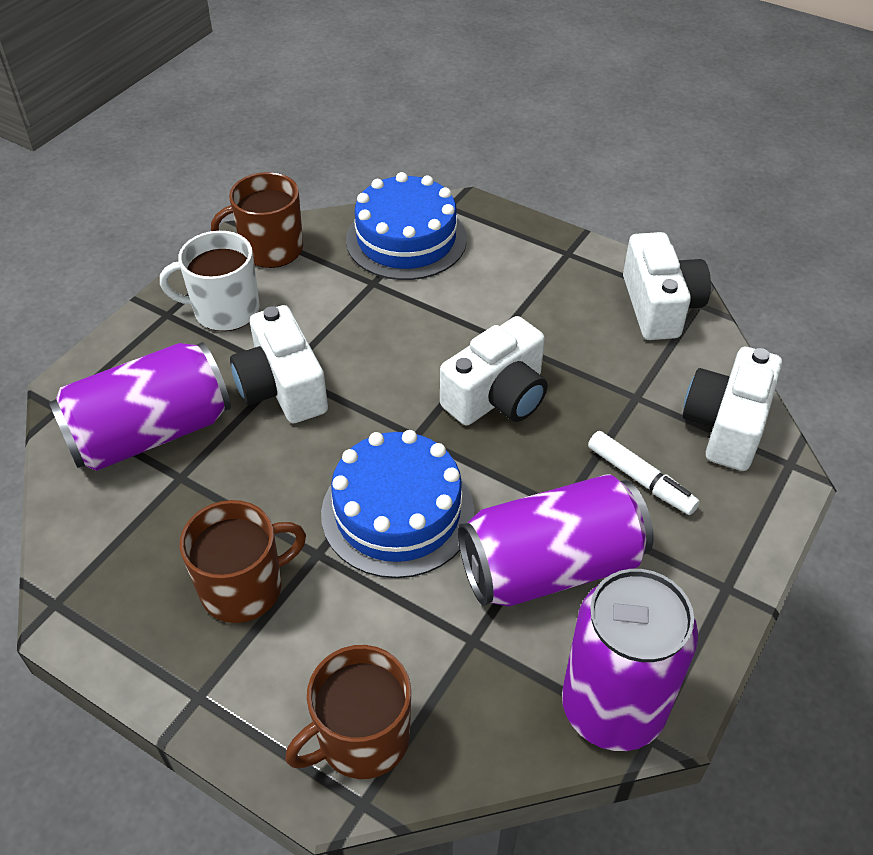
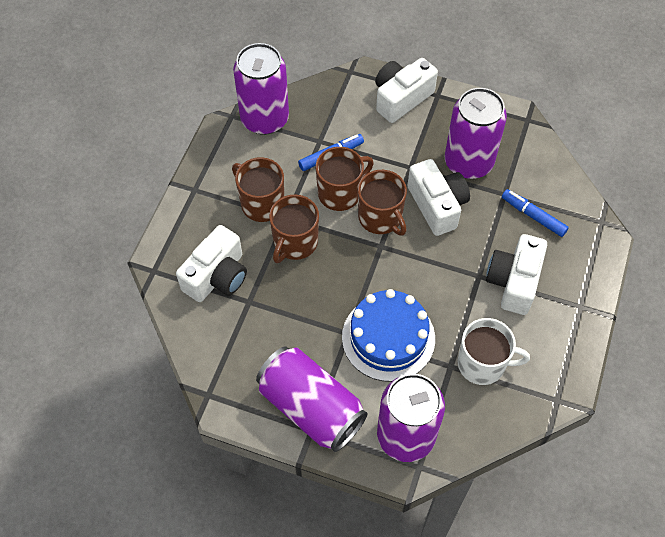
blue cake: [321,430,474,578] [346,172,467,280] = 2 -> [342,289,435,382] = 1
blue marker: none = 0 -> [298,134,364,171] [502,189,569,237] = 2
brown mug: [180,500,306,623] [211,172,303,268] [285,645,411,779] = 3 -> [232,157,284,222] [269,194,319,263] [316,147,374,211] [358,170,407,235] = 4
purple can: [49,342,231,471] [458,474,654,607] [562,569,698,751] = 3 -> [233,43,289,135] [256,346,368,452] [377,374,445,462] [445,88,507,179] = 4
white marker: [588,431,700,515] = 1 -> none = 0

